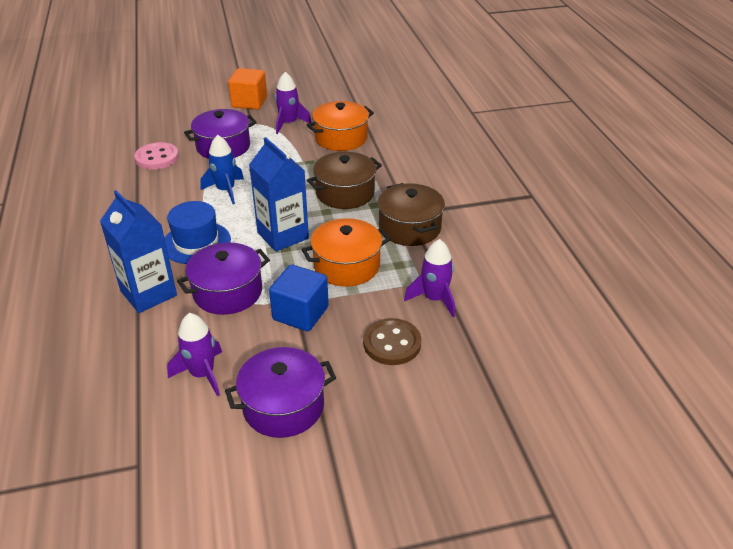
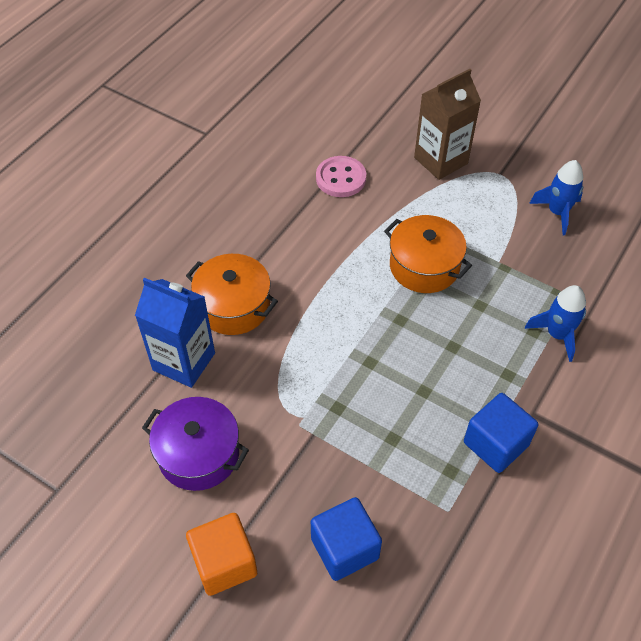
blue carton: [100,190,177,313] [249,137,309,252] = 2 -> [135,278,215,388] = 1
blue cube: [269,264,329,331] = 1 -> [311,497,382,581] [464,393,538,473] = 2
blue hat: [165,201,231,264] = 1 -> none = 0
blue rocket: [200,135,244,204] = 1 -> [525,285,586,362] [529,160,583,235] = 2
brown button: [363,318,421,365] = 1 -> none = 0
brown carton: none = 0 -> [414,69,481,180] = 1
brown pot: [307,152,382,209] [377,183,445,246] = 2 -> none = 0
purple pot: [177,242,270,315] [184,109,257,159] [225,347,336,438] = 3 -> [142,397,249,491] = 1
purple rocket: [167,313,222,396] [275,72,312,134] [404,239,455,317] = 3 -> none = 0

